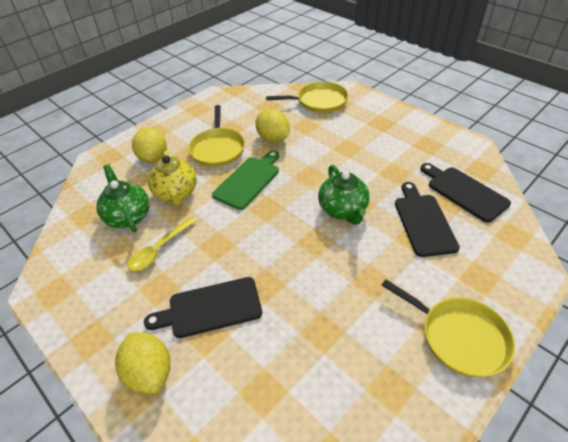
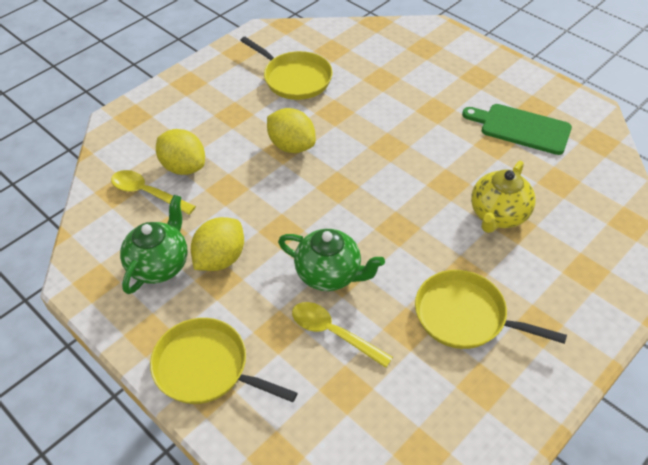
black cutting board: [144,277,262,338] [395,182,460,257] [420,163,511,223] = 3 -> none = 0
yellow spoon: [127,216,197,271] = 1 -> [111,170,196,215] [292,302,393,368] = 2

